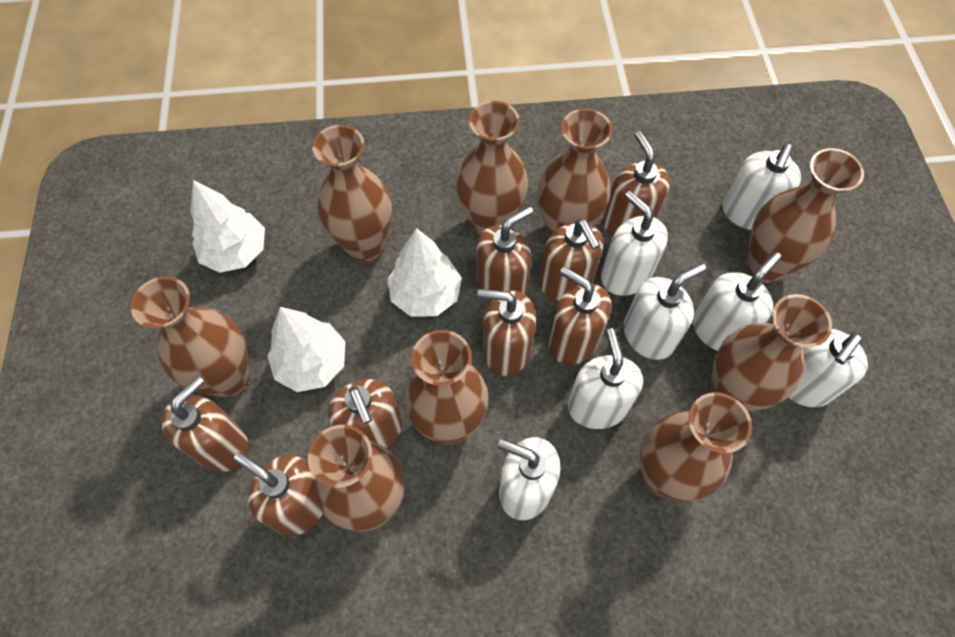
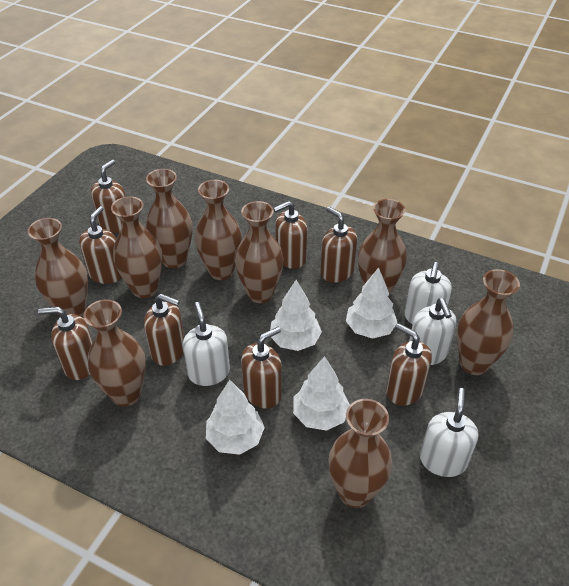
white soap dispenser: [498,437,560,520] [568,328,643,429] [601,191,668,296] [624,263,706,360] [693,252,781,351] [722,144,801,230] [788,329,868,407] = 7 -> [183,302,230,386] [405,262,452,324] [409,298,456,365] [420,388,478,477] = 4
white tree: [190,180,265,273] [267,307,345,392] [387,228,462,317] = 3 -> [206,380,265,455] [270,280,322,351] [293,356,350,431] [346,268,398,339] = 4

